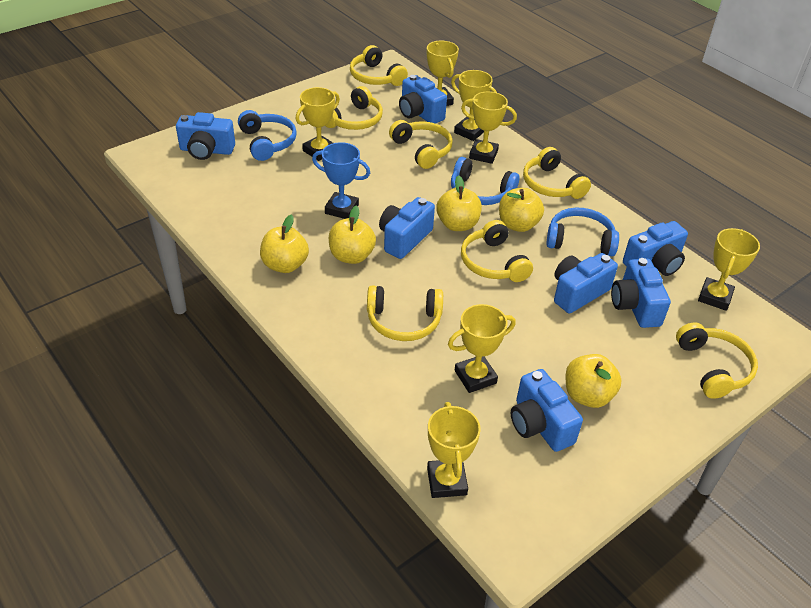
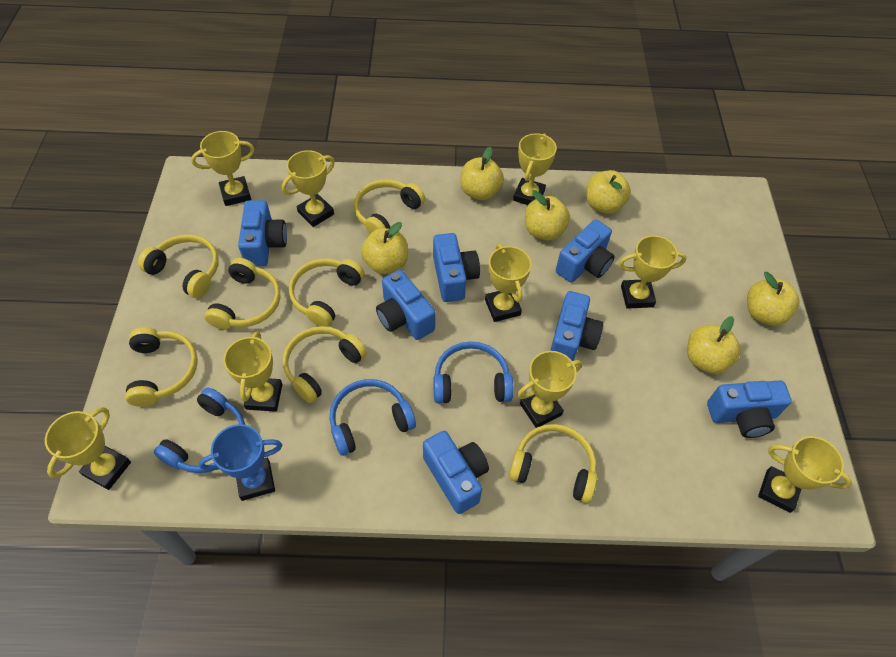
yellow apple: [260,214,309,273] [329,206,376,264] [437,175,482,231] [499,188,544,232] [565,354,622,408] = 5 -> [361,222,408,274] [460,147,504,200] [525,190,570,241] [586,170,631,214] [687,316,741,374] [747,272,800,326] = 6
yellow trophy: [296,87,340,161] [427,41,459,106] [427,402,481,498] [448,304,516,393] [451,70,497,141] [461,91,517,164] [698,228,760,311] = 7 -> [45,407,131,490] [191,131,255,206] [223,331,283,412] [282,150,335,227] [485,244,531,322] [513,133,557,205] [517,351,582,428] [619,235,687,309] [758,436,852,513] = 9

